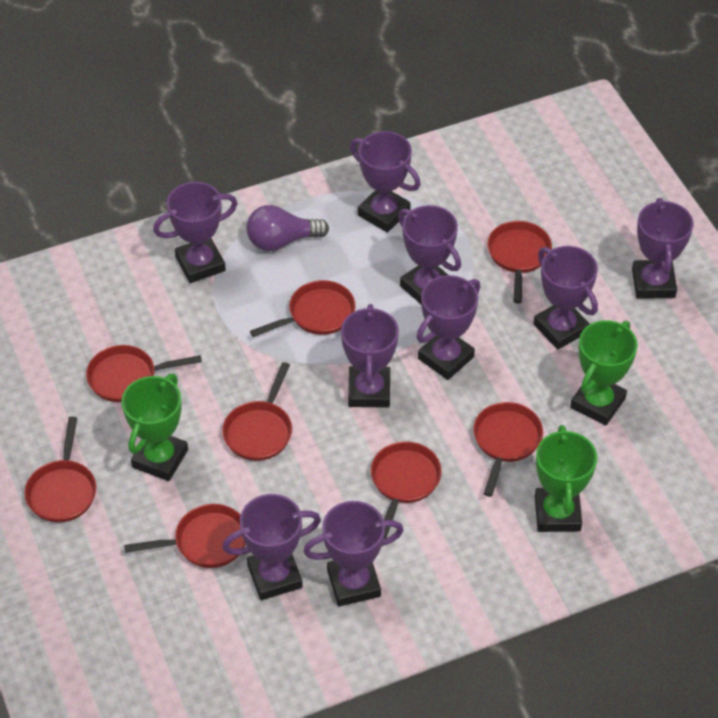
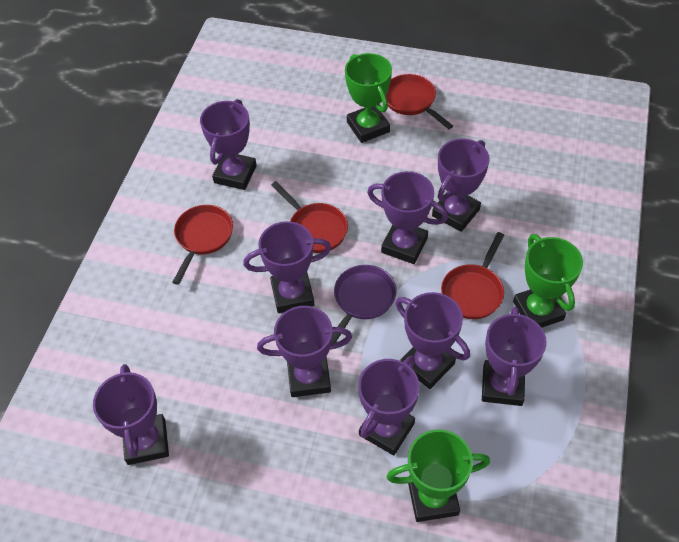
purple light bulb: [246,205,329,251] = 1 -> none = 0
purple pan: none = 0 -> [332,265,396,343] = 1
red pan: [24,416,96,523] [86,345,202,402] [124,504,246,568] [222,362,292,461] [250,280,356,337] [371,441,442,538] [473,402,543,497] [487,221,552,303] = 8 -> [172,205,233,285] [271,181,348,253] [386,74,453,130] [441,232,504,319] = 4

